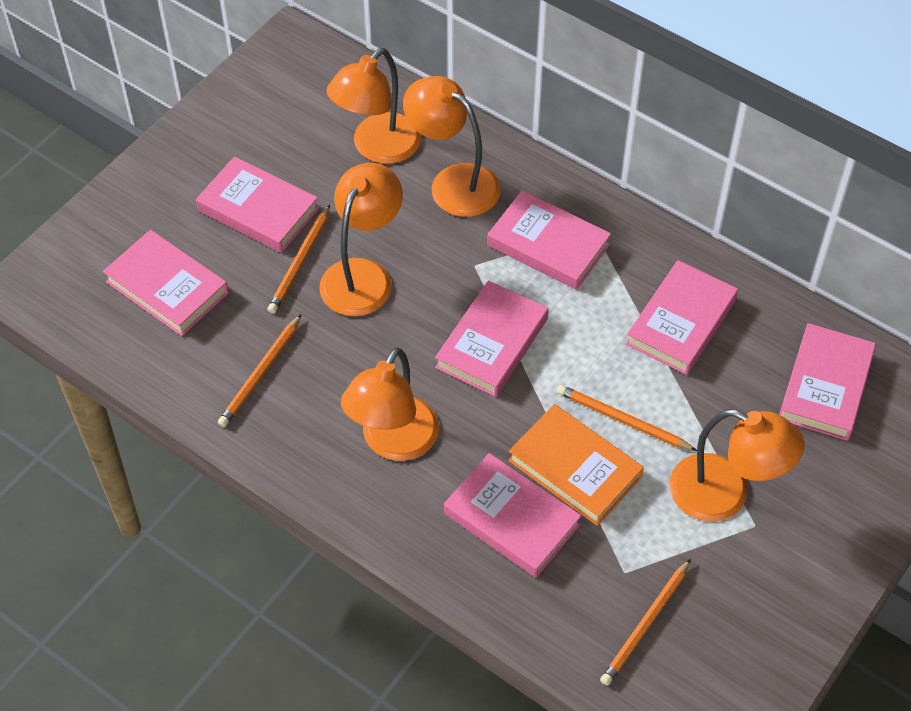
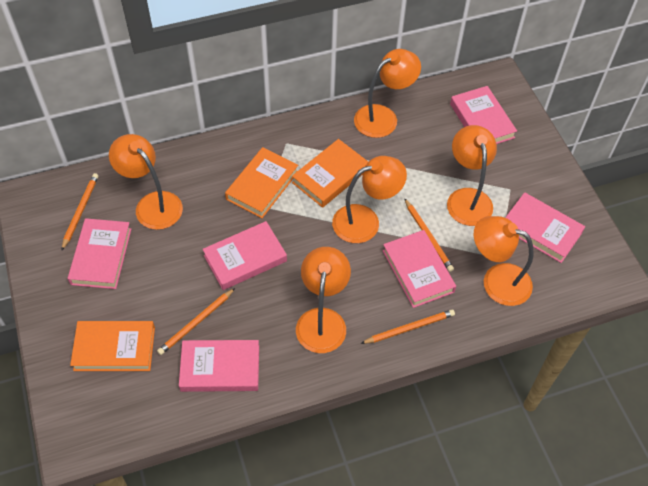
orange book: [508,404,644,526] = 1 -> [70,321,155,371] [225,147,298,218] [292,139,368,208] = 3
orange lamp: [319,163,403,316] [326,48,421,164] [341,348,439,461] [403,76,500,217] [670,409,804,522] = 5 -> [109,134,183,230] [296,247,351,353] [332,156,407,243] [354,49,421,138] [447,125,497,226] [474,216,534,306] = 6
pink book: [103,230,229,336] [196,156,319,253] [435,281,548,397] [444,453,582,578] [487,190,611,290] [626,260,738,375] [779,323,876,441] = 7 -> [68,218,131,289] [179,340,259,392] [202,221,287,290] [383,230,456,308] [450,86,517,144] [505,192,585,263] = 6

